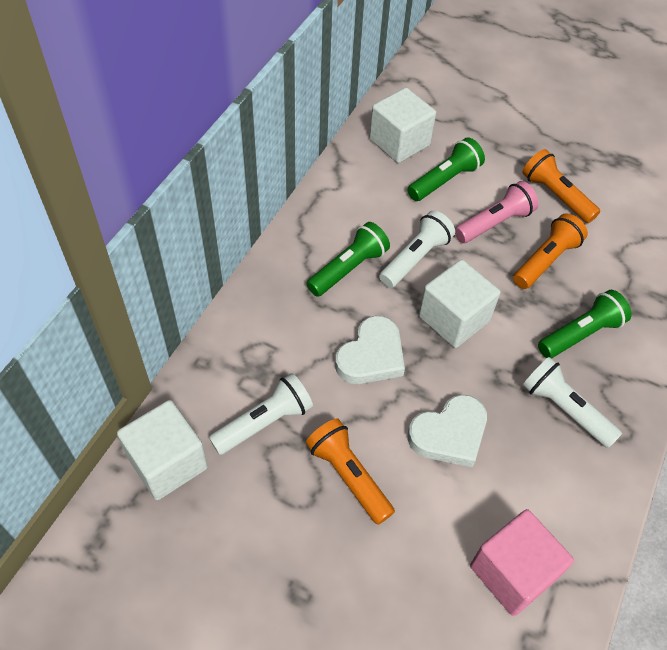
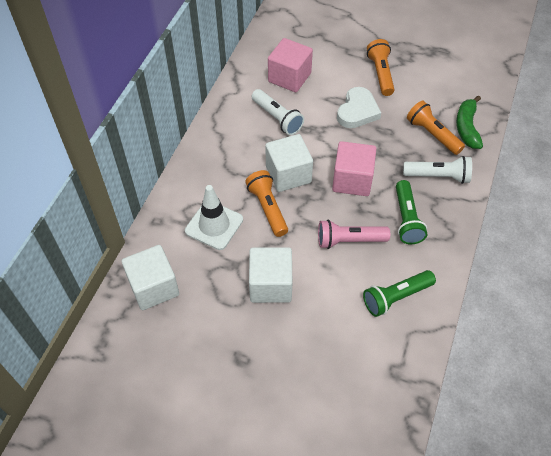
green banana: none = 0 -> [456,95,483,149] = 1
green flashlight: [307,222,390,297] [408,137,485,201] [538,290,632,359] = 3 -> [363,270,436,317] [396,180,427,244] = 2
pink cube: [470,509,574,616] = 1 -> [268,38,313,92] [332,141,376,196] = 2
white flashlight: [209,373,313,455] [379,211,455,288] [523,357,622,448] = 3 -> [252,89,304,135] [403,156,472,184] = 2
white heart: [335,316,405,384] [408,394,487,467] = 2 -> [337,87,381,128] = 1
white traffic cone: none = 0 -> [185,185,243,250] = 1

